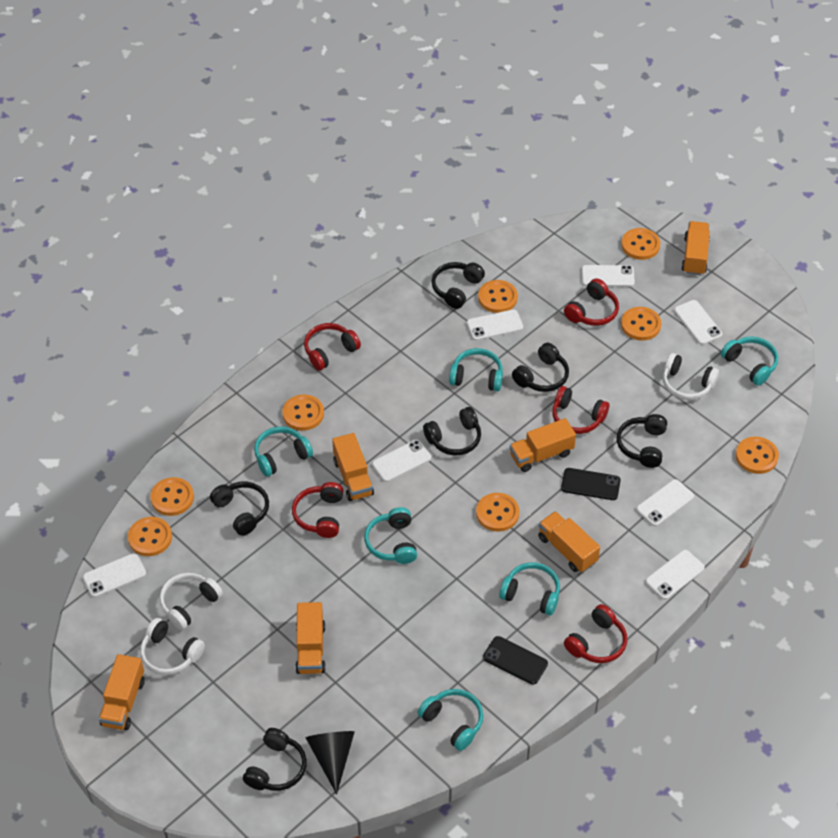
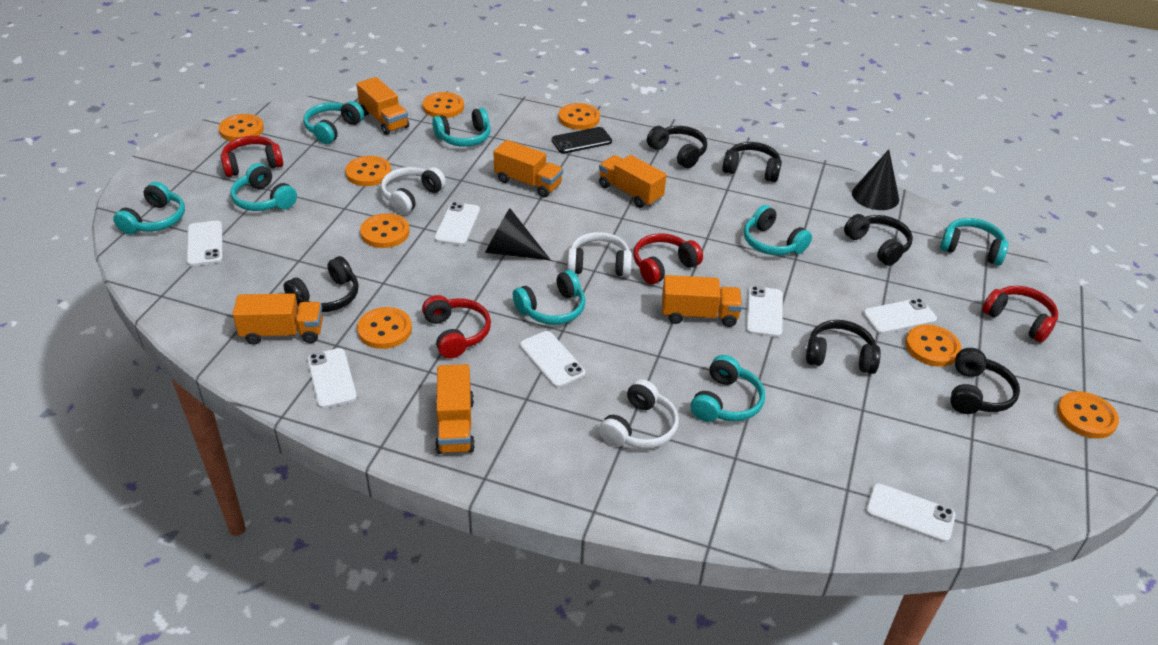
black cone: [305,731,355,794] = 1 -> [485,208,551,260] [852,150,899,210] = 2
black phone: [483,636,548,685] [561,468,621,500] = 2 -> [552,127,612,153] = 1
red headphones: [292,482,343,538] [304,323,361,371] [552,386,609,434] [564,278,619,326] [564,604,627,663] = 5 -> [220,136,283,177] [422,295,491,358] [633,233,703,284] [982,286,1058,343] = 4
turquoise headphones: [254,426,313,477] [364,507,417,564] [417,689,483,751] [449,348,503,391] [499,562,560,616] [721,337,778,386] = 6 -> [113,182,185,235] [230,163,297,211] [304,101,364,144] [432,108,491,147] [513,270,585,325] [691,355,765,422] [744,205,812,255] [940,218,1009,265] = 8

